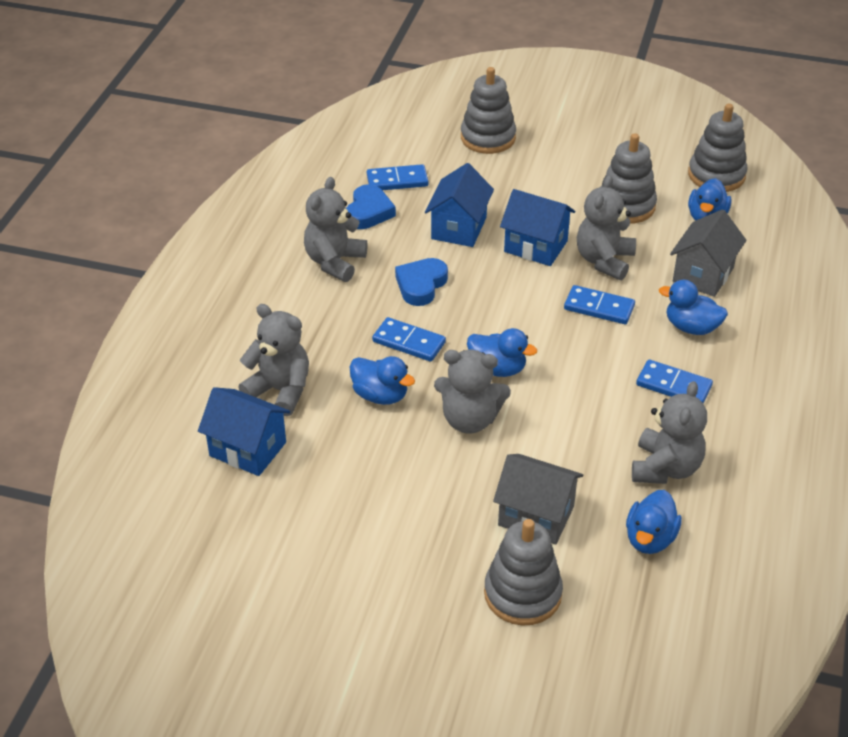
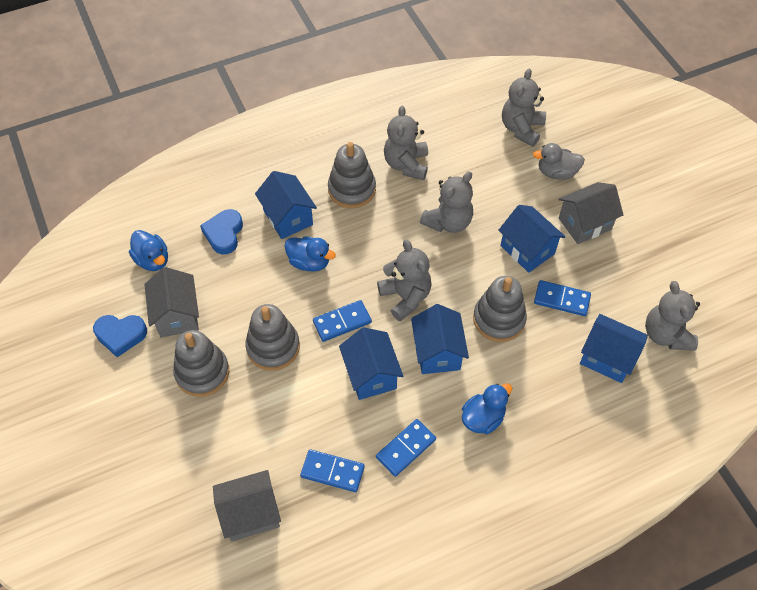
blue duck: [350,356,415,405] [467,328,537,377] [626,490,682,554] [659,280,728,335] [688,178,731,221] = 5 -> [129,230,168,271] [284,236,336,272] [462,383,512,434] = 3
blue house: [198,387,290,476] [425,163,494,247] [500,189,575,266] = 3 -> [255,171,317,239] [339,327,403,400] [411,304,469,374] [498,205,565,273] [580,314,648,383] = 5
grey duck: none = 0 -> [533,143,585,180] = 1
grey house: [493,454,583,544] [670,209,746,297] = 2 -> [144,267,199,337] [213,470,281,542] [559,182,623,244] = 3

